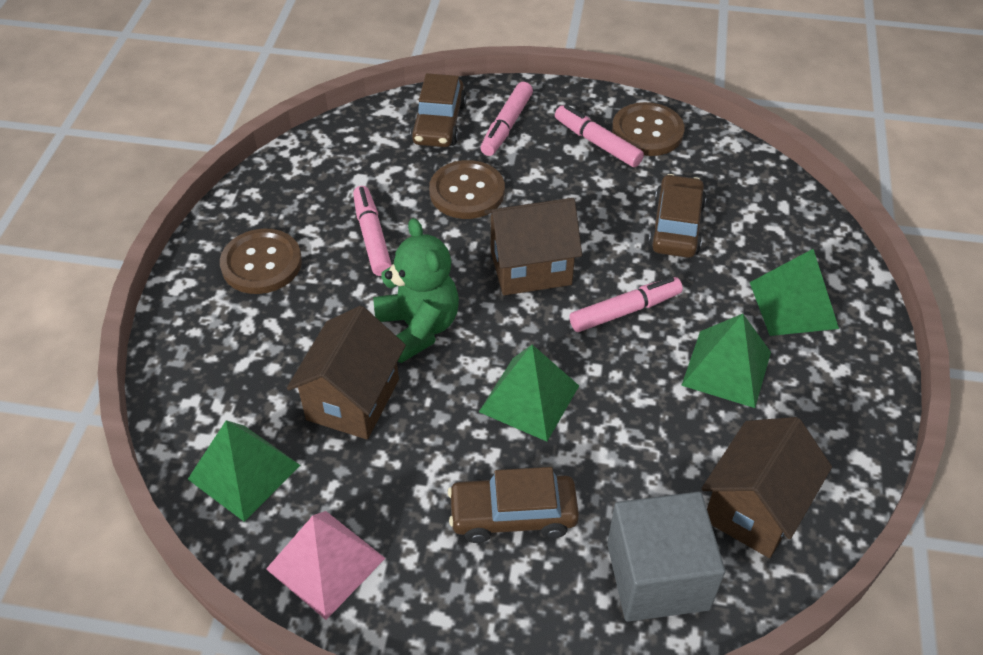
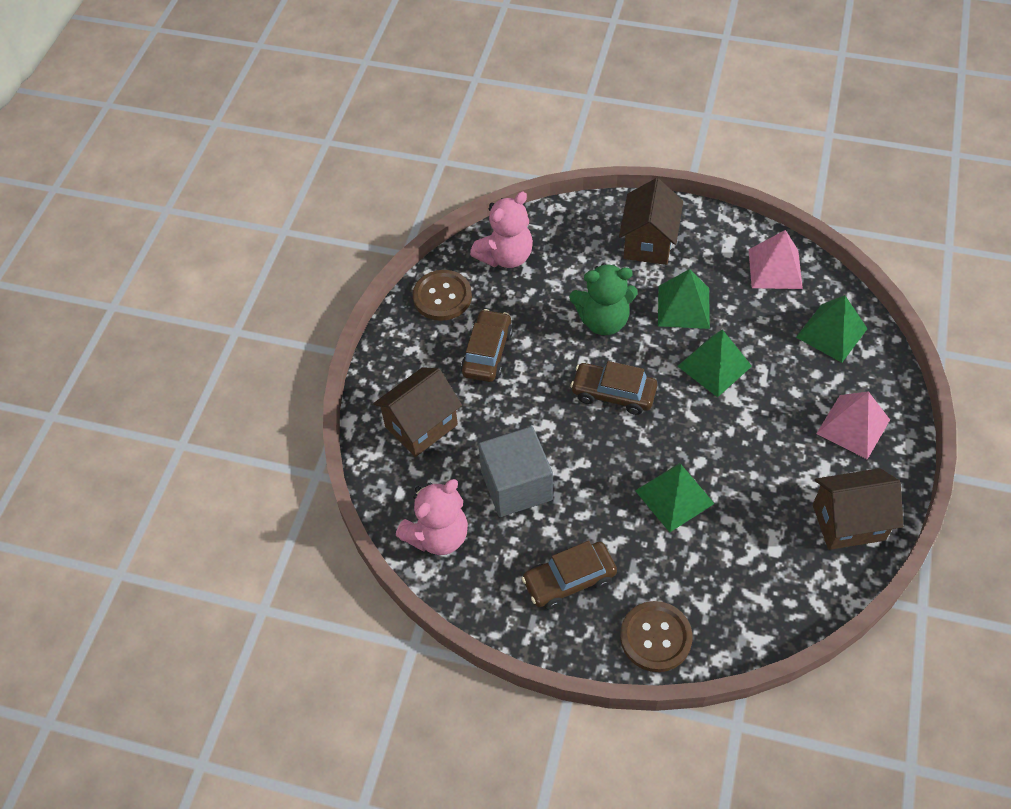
brown button: [220,229,302,294] [429,160,505,219] [612,102,684,156] = 3 -> [413,270,472,321] [620,601,693,672] = 2
pink marker: [353,186,392,276] [480,82,533,156] [555,105,644,167] [569,277,683,332] = 4 -> none = 0
pink pyramid: [266,511,385,620] = 1 -> [748,230,803,289] [816,391,890,459] = 2
pink teddy bear: none = 0 -> [396,479,468,555] [470,191,533,268] = 2

